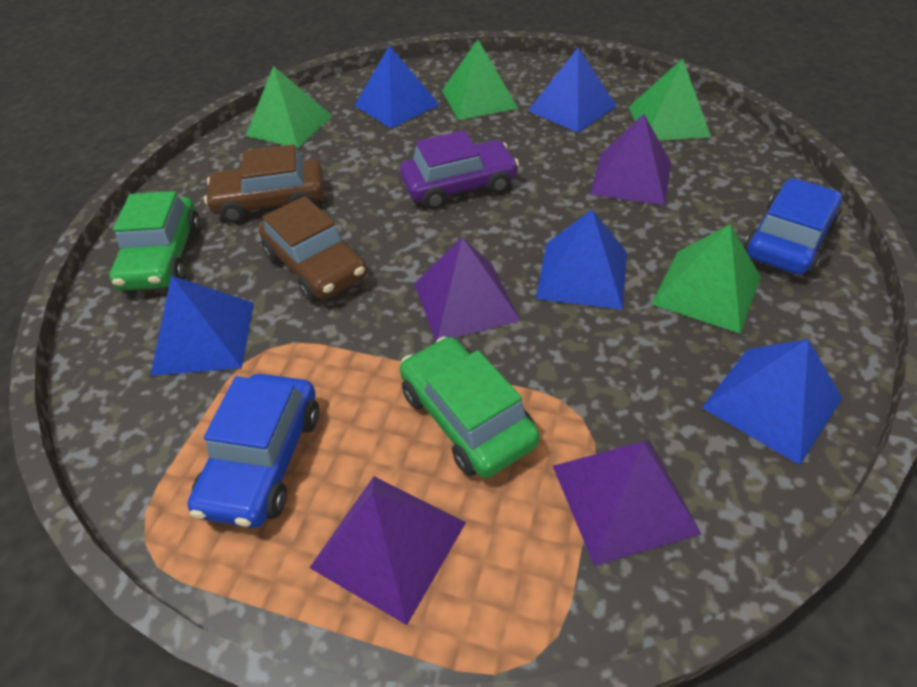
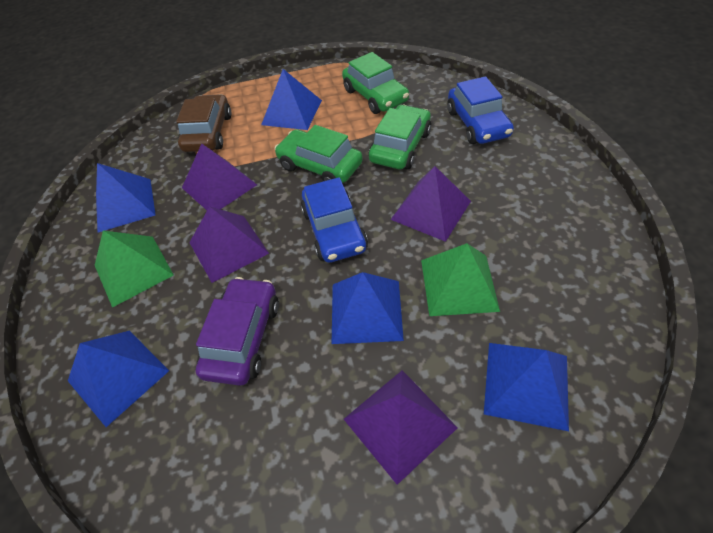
brown car: [204,144,324,223] [259,196,367,302] = 2 -> [176,94,231,152] = 1
green car: [109,191,201,291] [400,336,540,478] = 2 -> [274,125,363,183] [342,52,409,114] [369,105,431,169] = 3
green pyramid: [246,66,332,148] [442,40,518,120] [629,59,711,141] [652,224,761,334] = 4 -> [95,231,174,308] [421,243,500,316] = 2

